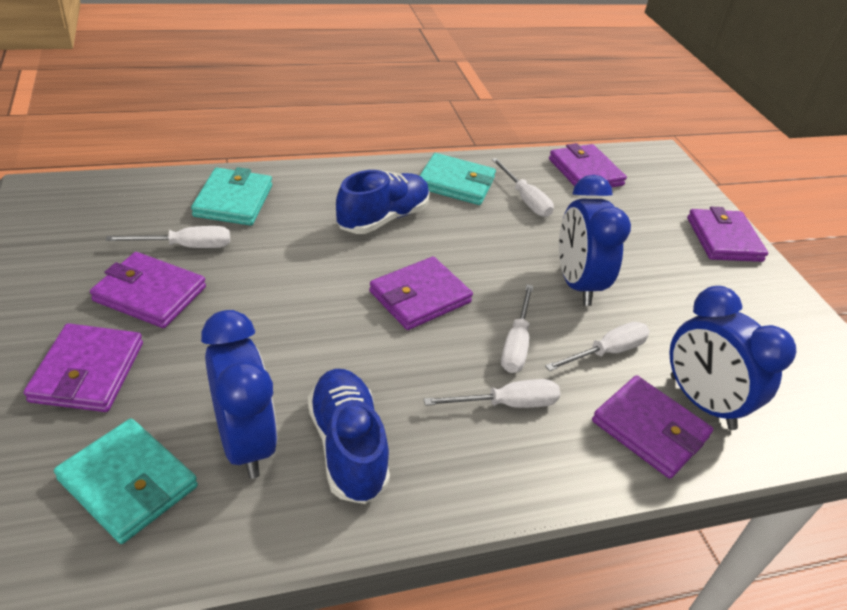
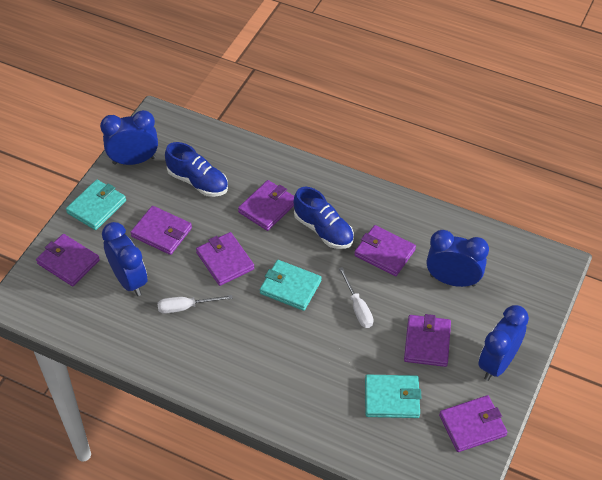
blue clock: [201,310,277,479] [559,175,631,306] [669,286,796,430] = 3 -> [100,110,158,165] [102,222,147,296] [427,230,489,287] [478,305,529,381] = 4
purple wallet: [24,323,143,412] [90,252,206,328] [369,256,473,330] [549,143,627,187] [592,375,713,479] [687,206,768,262] = 6 -> [36,234,100,286] [130,206,192,255] [196,232,254,286] [238,180,294,231] [354,225,416,276] [404,314,451,367] [439,395,507,452] = 7
white screwdriver: [106,226,230,248] [424,379,560,408] [492,158,554,217] [501,284,533,373] [545,322,650,371] = 5 -> [157,295,233,314] [339,267,374,328] = 2

